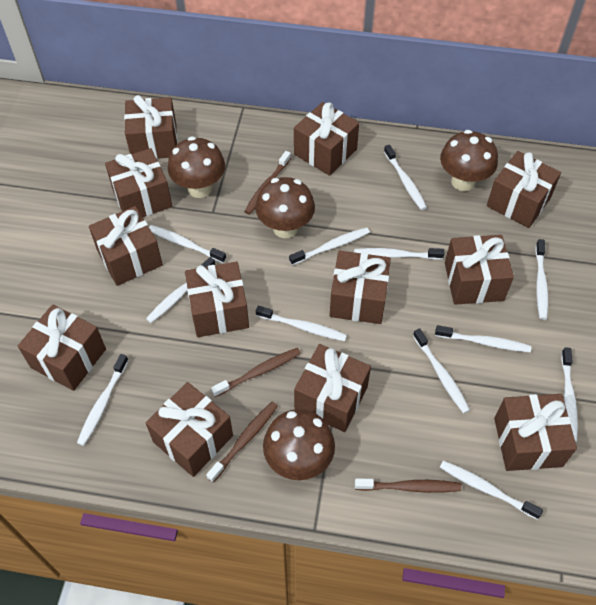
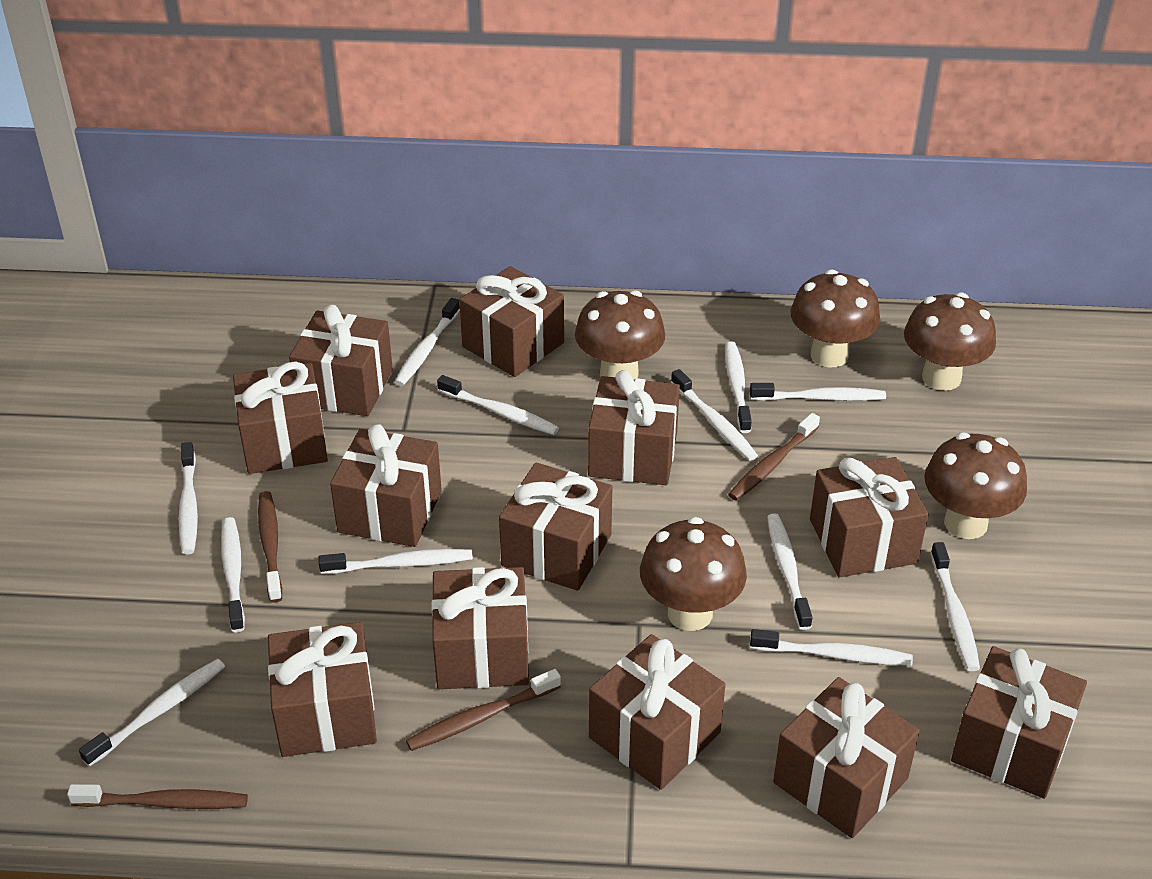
brown mushroom: [168,136,225,198] [255,177,315,238] [263,409,335,480] [440,130,498,191] = 4 -> [575,290,665,379] [640,517,747,631] [790,269,880,367] [904,292,996,391] [924,432,1027,539] = 5

